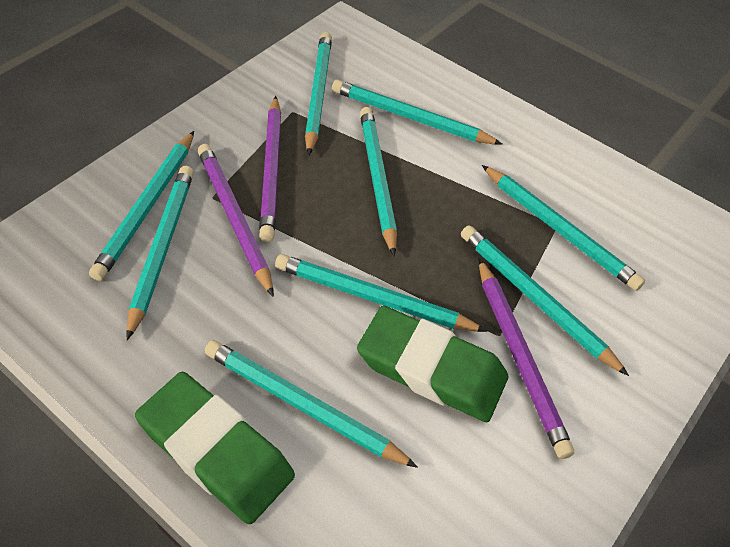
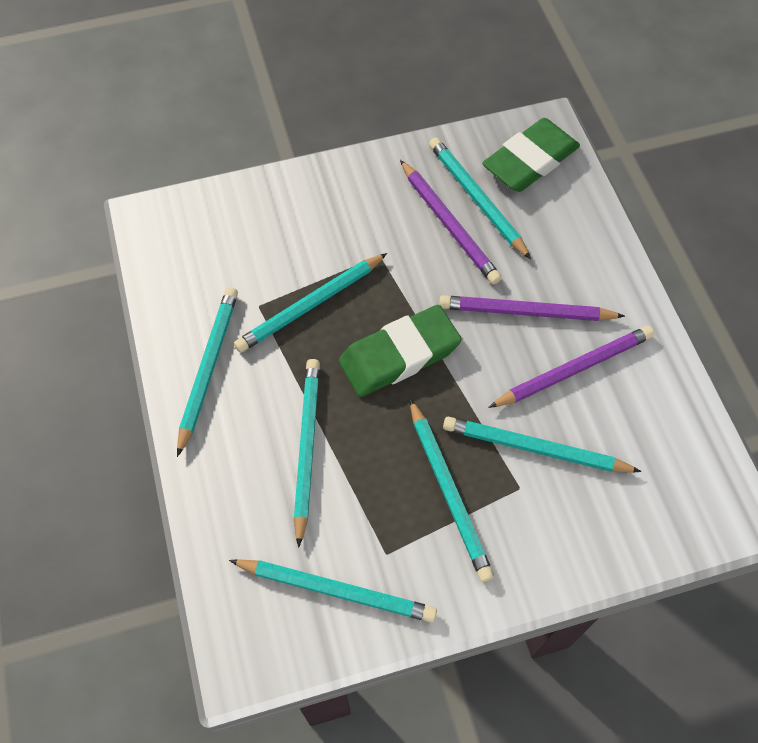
turquoise pencil: [89,131,194,281] [126,166,194,340] [205,340,417,468] [275,254,487,332] [305,32,332,156] [332,80,503,145] [360,107,397,257] [461,225,629,376] [482,165,645,291] = 9 -> [177,287,238,457] [229,559,437,622] [234,253,387,353] [294,359,320,548] [410,399,494,582] [429,137,531,259] [443,417,642,473] = 7

